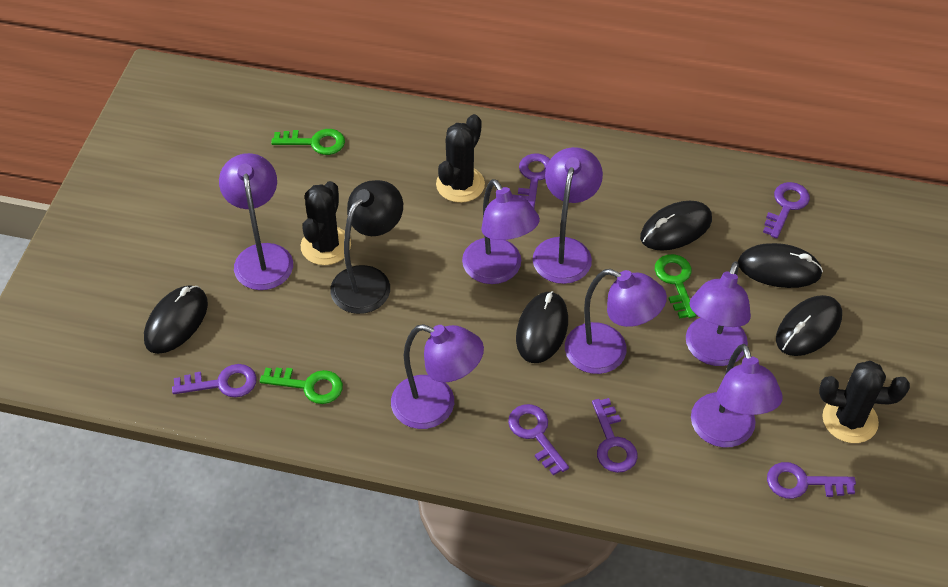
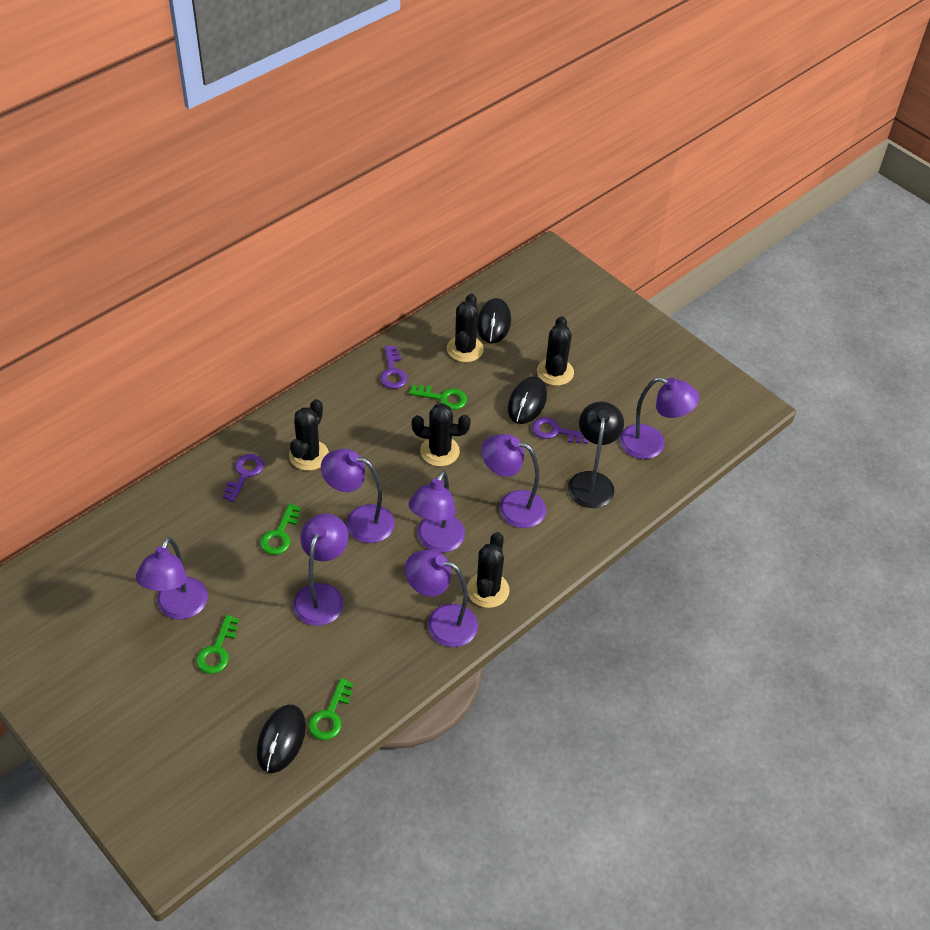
black cactus: [301,181,351,265] [436,114,485,203] [819,361,910,443] = 3 -> [289,399,329,471] [412,403,471,466] [447,294,484,362] [467,532,510,608] [537,316,574,386] = 5
black mouse: [144,285,208,354] [516,291,568,363] [640,201,712,251] [738,243,823,288] [776,295,842,356] = 5 -> [257,704,306,773] [477,298,511,344] [508,376,547,424] = 3
green key: [260,368,343,404] [271,129,345,155] [655,254,696,318] = 3 -> [196,615,239,674] [260,503,301,555] [308,678,353,740] [409,385,467,410] = 4
purple key: [172,364,257,398] [508,404,569,475] [518,154,550,208] [592,398,637,473] [763,182,810,239] [767,462,856,499] = 6 -> [223,454,264,502] [380,346,407,389] [532,417,588,444] = 3

